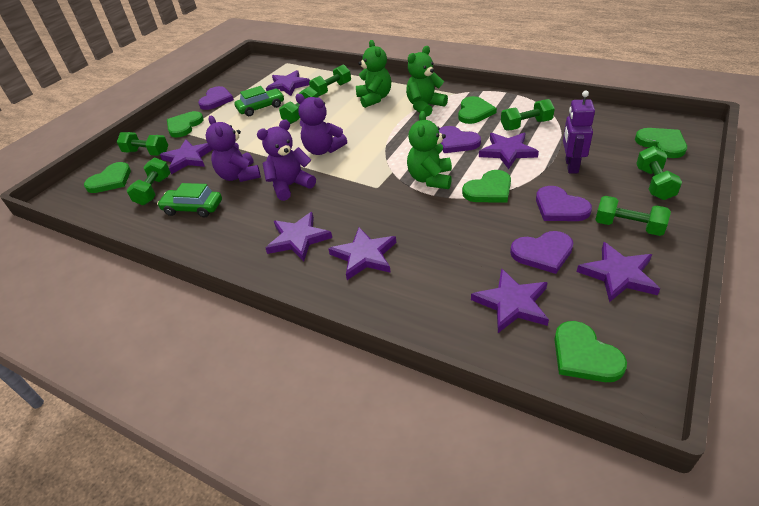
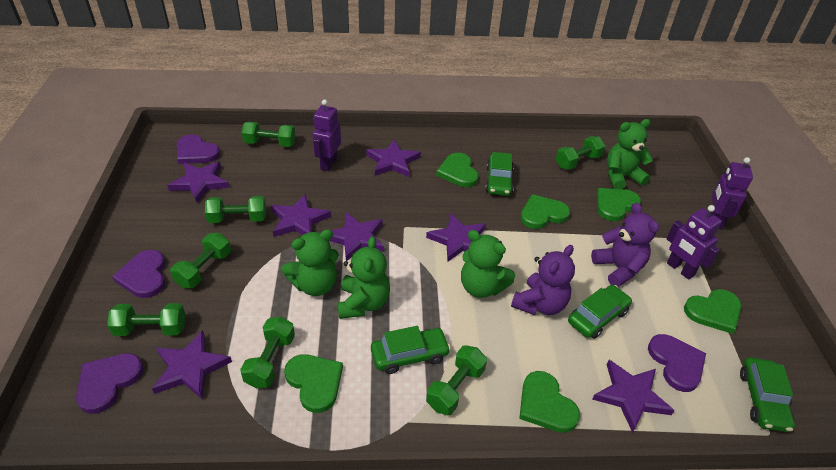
green car: [157,183,222,217] [234,86,284,116] = 2 -> [371,326,451,374] [485,152,514,196] [568,285,632,339] [740,357,795,432] = 4
green teddy bear: [356,40,391,108] [406,46,448,117] [407,111,452,189] = 3 -> [282,229,339,296] [337,236,390,319] [461,230,515,298] [607,119,653,189] = 4
purple robot: [563,91,595,173] = 1 -> [312,99,341,171] [666,205,722,280] [711,157,753,229] = 3
purple teddy bear: [206,116,261,182] [257,120,316,201] [296,94,347,155] = 3 -> [511,245,575,315] [591,203,659,287] = 2

